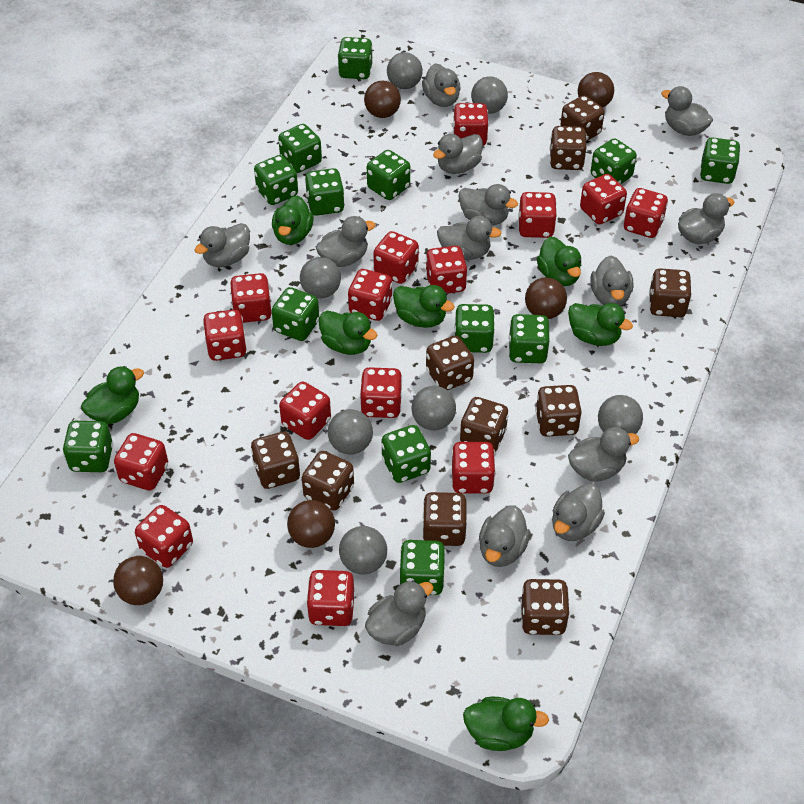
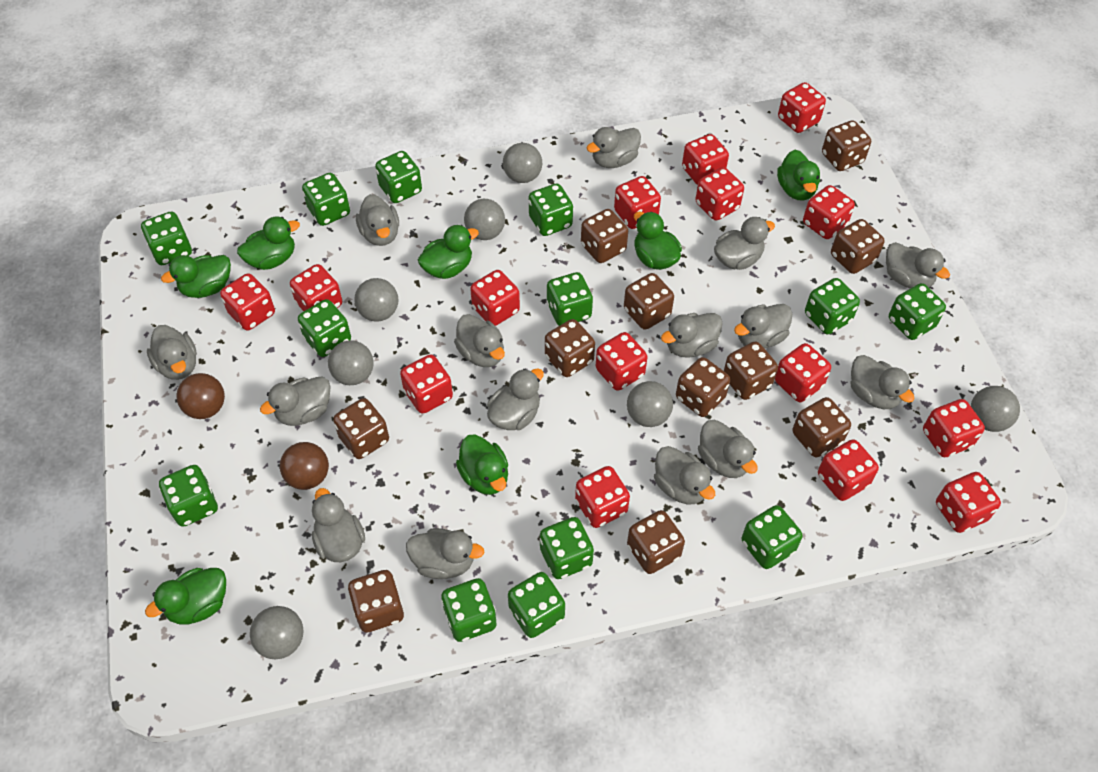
brown ball: [113,556,163,605] [287,500,335,548] [364,81,401,118] [525,277,567,319] [578,72,614,107] = 5 -> [176,373,225,419] [280,442,329,490] = 2
brown dice: [251,432,300,489] [302,451,354,511] [422,492,467,546] [426,336,474,390] [460,397,509,452] [520,579,569,635] [535,385,582,437] [550,126,587,170] [560,95,605,141] [649,268,692,317] = 10 -> [333,398,389,459] [348,570,404,633] [545,319,595,377] [581,209,628,263] [624,273,674,330] [627,510,685,574] [676,357,730,417] [724,341,778,400] [793,397,851,458] [822,120,871,171] [831,219,885,274] = 11
grey duck: [195,223,250,267] [316,216,376,267] [365,580,434,646] [422,63,461,107] [433,134,483,174] [437,216,502,260] [458,184,518,226] [479,505,531,567] [552,484,605,541] [568,427,639,482] [591,256,633,306] [661,86,713,136] [678,193,734,244] = 13 -> [147,325,197,380] [260,377,331,426] [312,488,365,562] [356,194,399,246] [406,528,484,579] [454,314,505,367] [487,368,544,430] [587,127,641,168] [654,446,715,505] [661,313,723,358] [698,420,757,478] [714,217,775,270] [734,304,792,348] [850,355,915,409] [886,242,950,288] = 15

